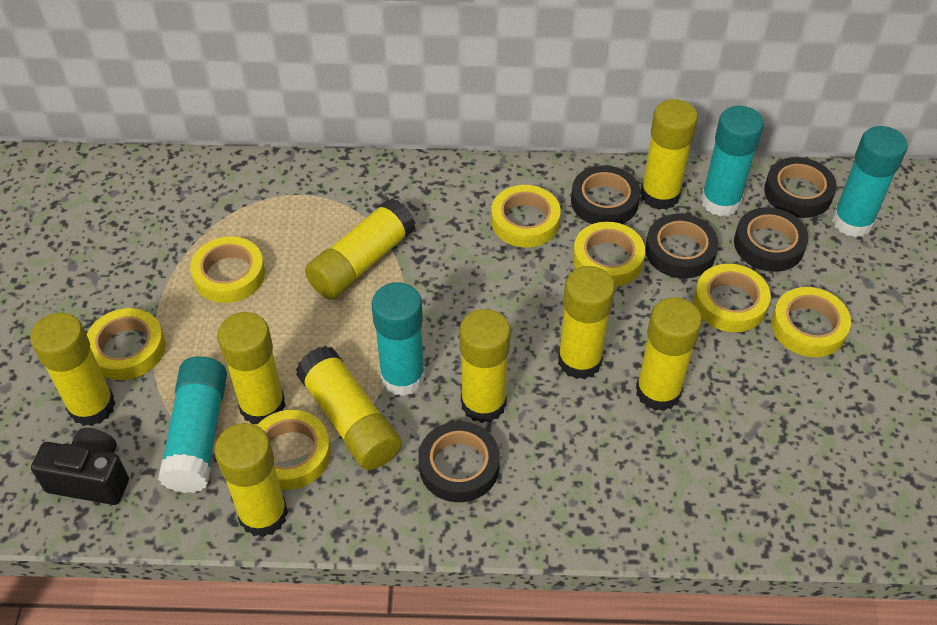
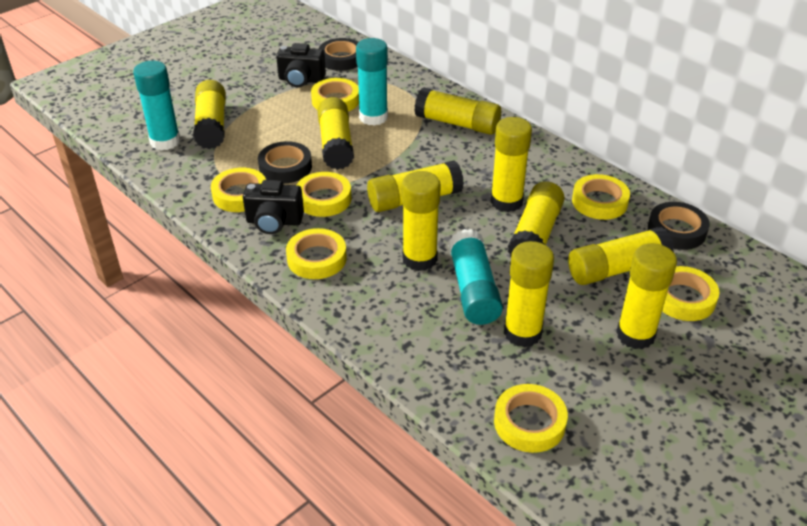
black camera: [31,428,129,505] = 1 -> [243,180,304,234] [276,43,326,87] = 2
black tape: [418,421,500,502] [571,165,640,224] [645,214,719,278] [734,207,808,272] [764,157,837,218] = 5 -> [258,141,312,184] [319,38,358,71] [648,202,710,250] = 3
turquoise glue stick: [158,356,227,493] [372,282,425,396] [701,106,764,216] [832,126,907,237] = 4 -> [133,61,180,151] [356,38,388,126] [448,229,503,325] = 3
yellow glue stick: [30,312,116,426] [214,423,288,537] [217,312,286,424] [296,346,402,470] [305,198,415,300] [459,309,511,423] [558,266,615,379] [636,297,702,411] [640,99,698,210] = 9 -> [193,80,226,149] [318,97,354,170] [367,160,464,212] [402,171,441,271] [414,88,501,135] [490,117,532,212] [504,241,554,347] [508,181,565,257] [568,227,674,285] [616,243,677,349] = 10

